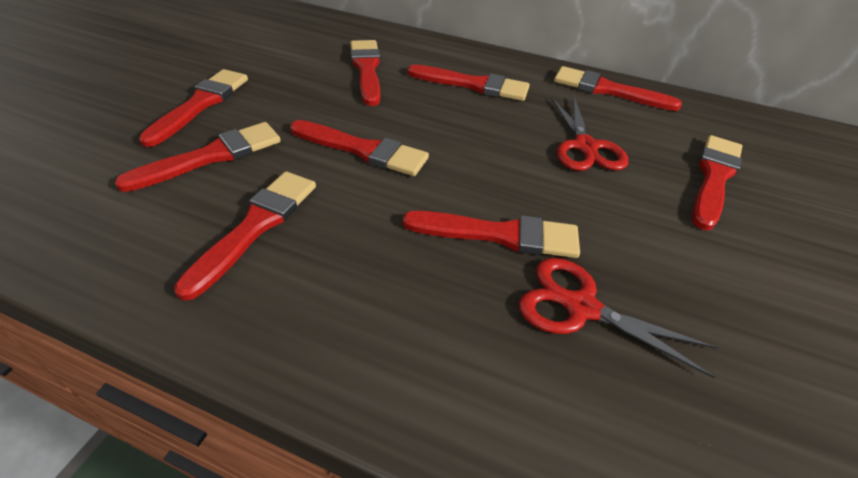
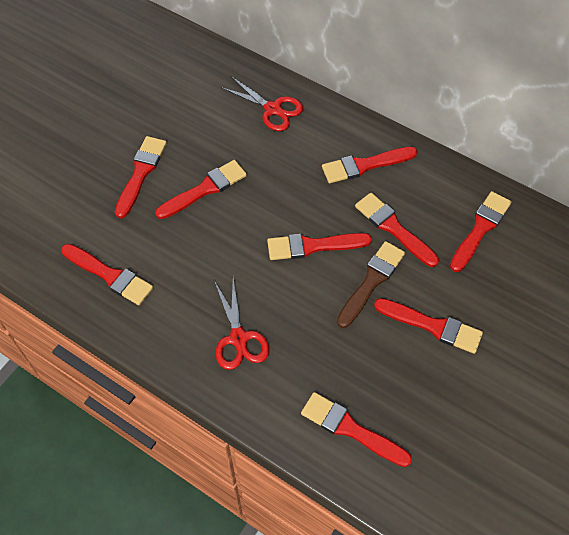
brown brush: none = 0 -> [337,241,405,328] = 1

